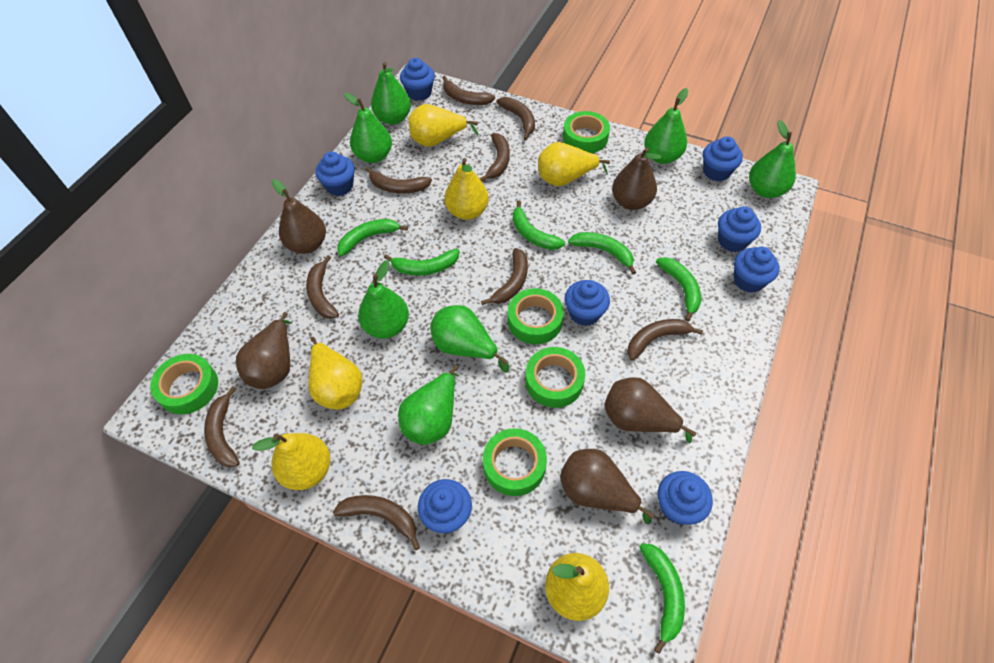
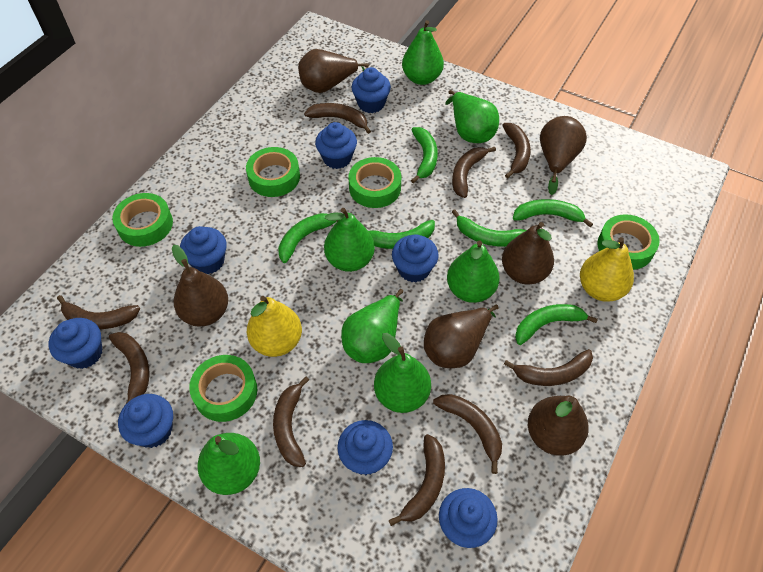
brown pear: [236,312,292,389] [272,179,326,254] [560,449,655,524] [604,377,696,443] [612,147,661,210] = 5 -> [172,245,228,327] [298,49,369,93] [424,304,499,368] [502,222,554,285] [528,396,589,455] [540,116,587,195] = 6
yellow pear: [252,433,331,490] [309,337,363,410] [409,104,478,147] [444,158,489,220] [538,142,610,186] [545,553,609,621] = 6 -> [247,296,302,357] [580,237,634,302] = 2

